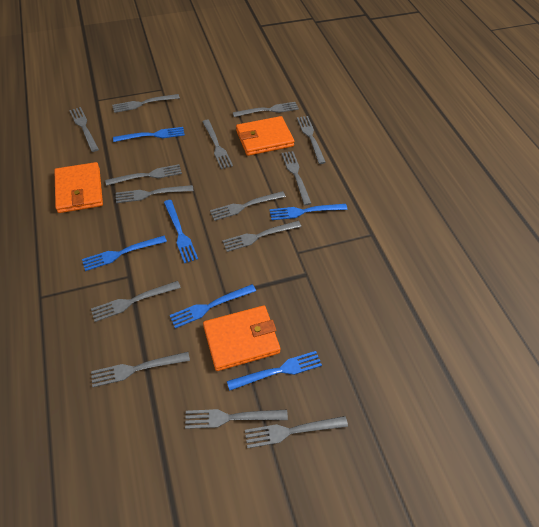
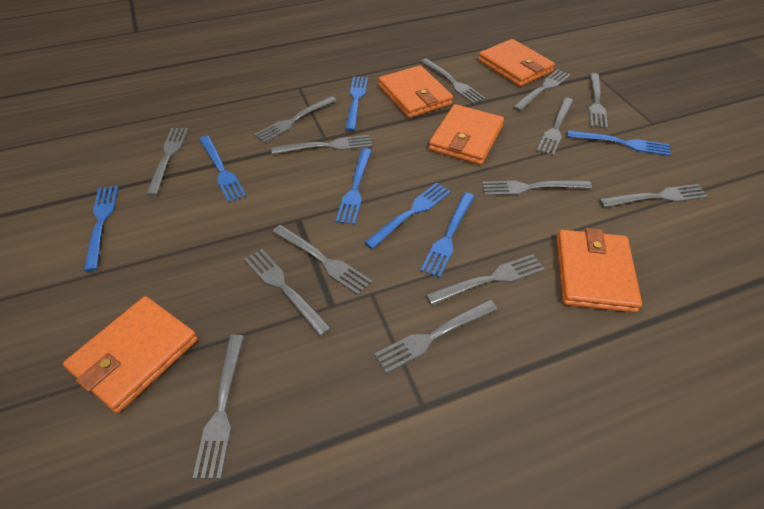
blue fork: [82,235,167,271] [113,127,185,142] [164,200,198,263] [170,284,256,328] [227,351,322,391] [270,204,347,220] = 6 -> [84,186,118,271] [199,136,246,203] [336,148,372,225] [345,77,368,131] [364,183,451,249] [420,192,475,278] [567,130,671,156] = 7
orange wallet: [54,162,103,213] [203,305,281,371] [236,116,294,156] = 3 -> [63,296,198,413] [378,65,453,118] [429,104,504,165] [478,39,555,87] [556,228,642,313] = 5

